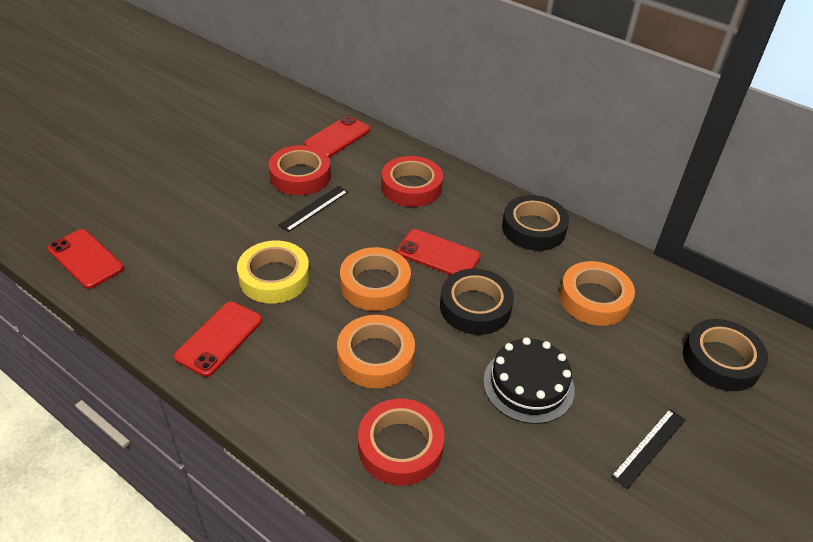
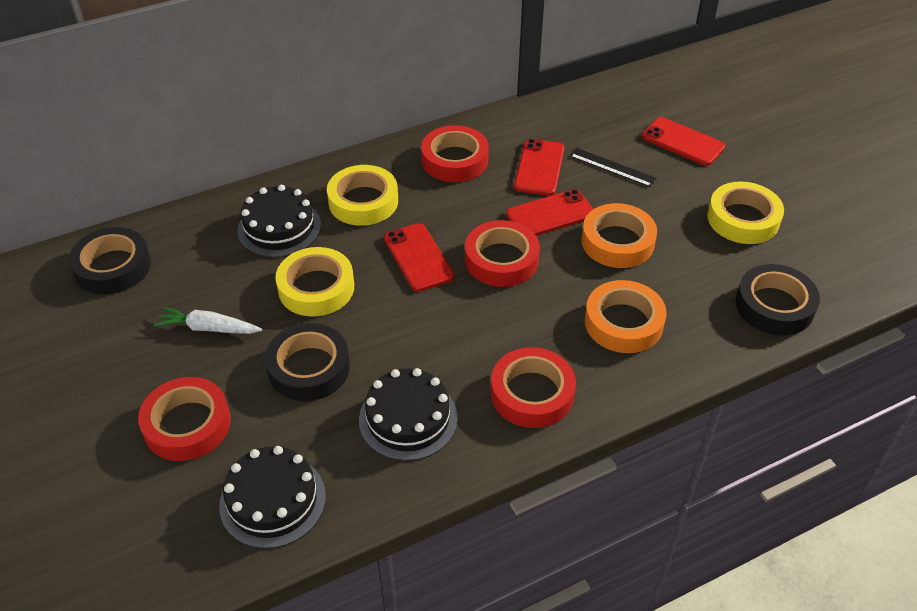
black cake: [483,337,575,424] = 1 -> [219,446,326,549] [237,185,321,257] [359,368,458,461] = 3
black ruler: [278,186,348,232] [611,409,685,489] = 2 -> [570,148,657,187] = 1
orange tape: [337,315,415,388] [340,247,411,311] [559,261,635,326] = 3 -> [581,203,657,268] [585,280,666,353] = 2
red tape: [269,145,331,195] [358,399,445,486] [381,156,443,207] = 3 -> [138,377,231,461] [421,125,489,182] [465,220,540,287] [491,347,576,428] = 4
white carrot: none = 0 -> [154,307,262,334] = 1
yellow tape: [237,240,310,304] = 1 -> [276,247,354,317] [327,165,398,226] [707,182,784,244] = 3

